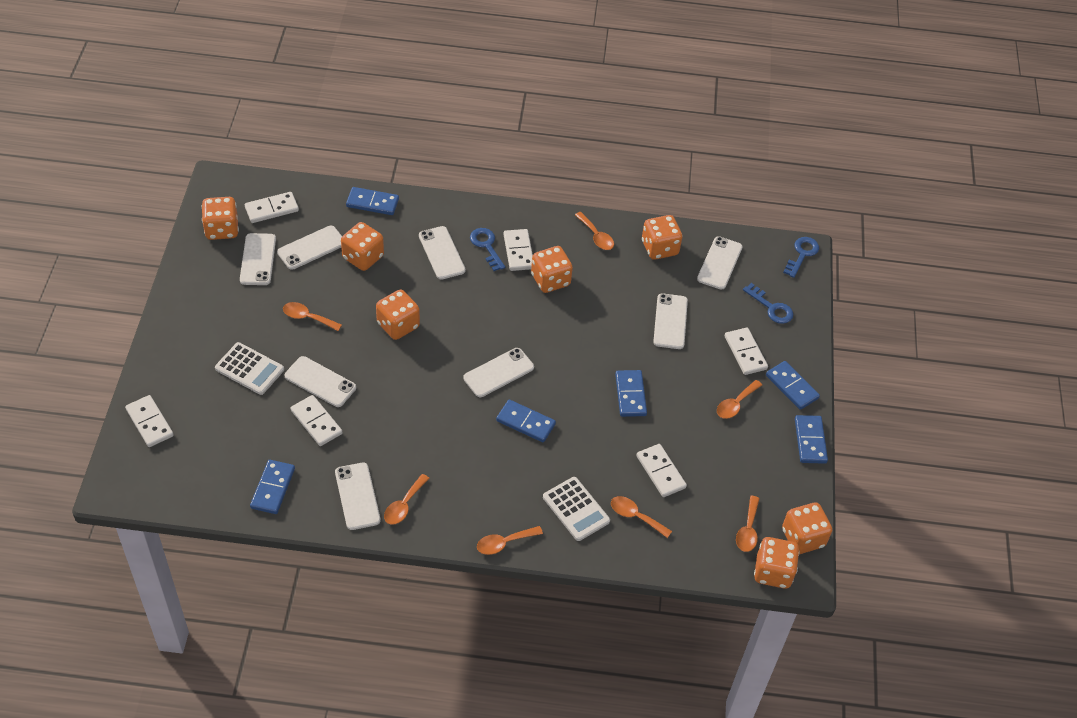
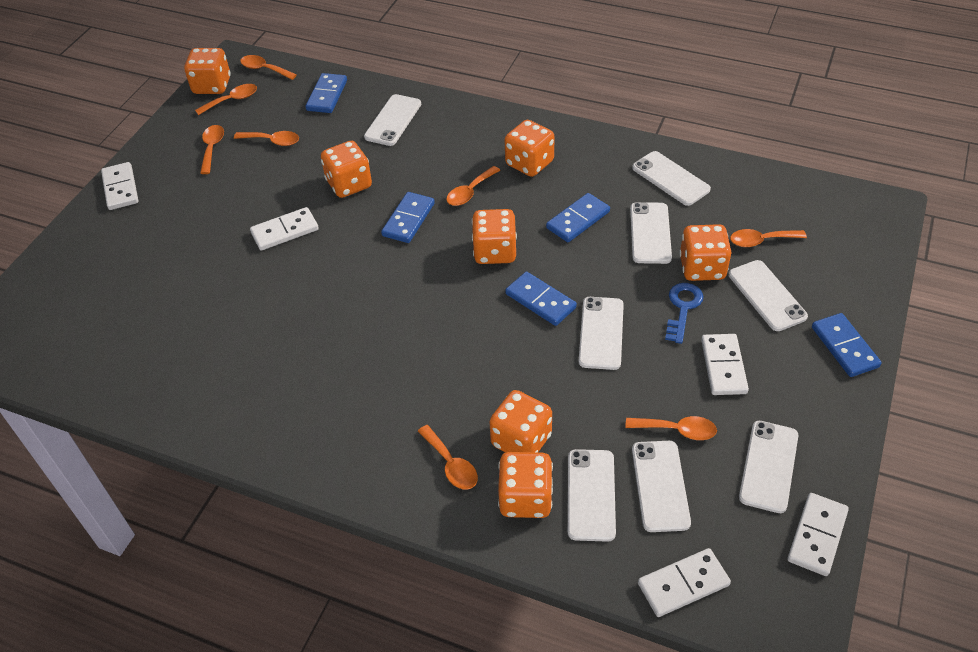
blue domino: [250,460,295,514] [346,187,399,215] [496,400,556,442] [615,370,647,417] [766,361,820,410] [795,415,828,464] = 6 -> [305,73,347,113] [381,192,435,243] [506,272,577,326] [546,193,610,242] [812,313,881,377] = 5
blue key: [470,228,505,271] [743,283,793,324] [783,237,819,278] = 3 -> [665,283,704,344] = 1
orange spoon: [283,302,342,331] [384,474,430,525] [477,526,543,555] [575,212,614,250] [611,496,672,538] [717,380,762,419] [736,496,760,552] = 7 -> [195,84,257,115] [200,125,224,174] [234,131,299,146] [240,55,297,80] [418,425,478,489] [446,166,500,206] [625,416,717,440] [730,229,807,247] = 8
white calculator: [215,342,284,395] [543,477,610,541] = 2 -> none = 0
white domino: [125,395,174,447] [245,192,299,223] [291,395,342,446] [503,229,533,271] [636,444,687,497] [725,328,768,375] = 6 -> [101,162,139,210] [250,207,319,251] [638,548,731,617] [701,334,749,395] [788,493,849,576] = 5

